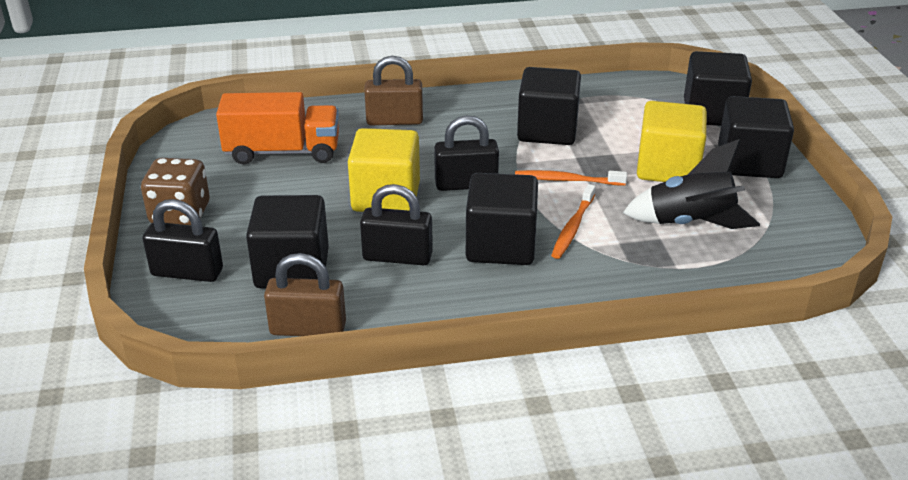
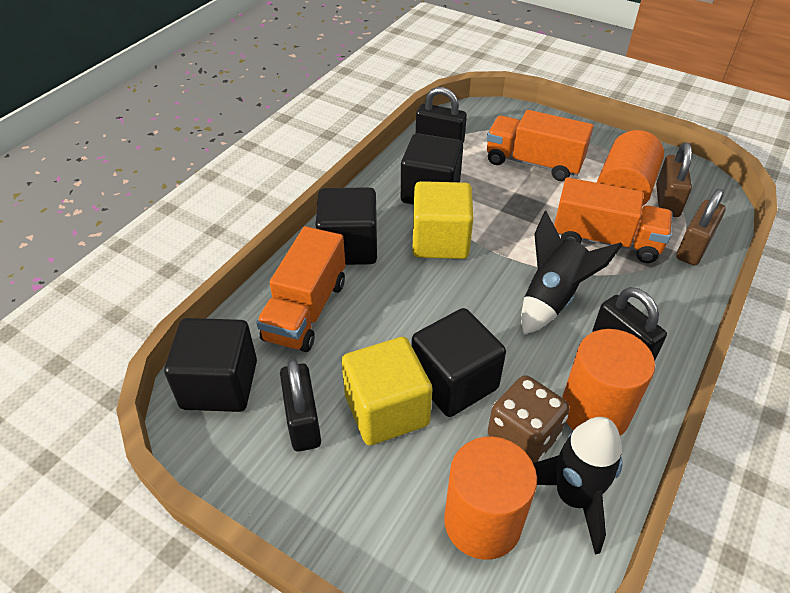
black cube: [246,195,329,288] [466,173,538,265] [517,67,581,145] [684,51,752,126] [718,96,794,178] = 5 -> [164,318,257,412] [316,187,377,265] [401,133,463,205] [411,308,506,417] = 4
black rocket: [623,139,760,229] = 1 -> [521,211,622,335] [533,417,622,555] = 2
orange cylinder: none = 0 -> [444,437,537,560] [562,329,655,436] [597,130,664,206] = 3
orange toothbrush: [515,170,627,186] [551,184,596,259] = 2 -> none = 0
orange truck: [216,92,339,164] = 1 -> [256,226,345,352] [487,110,593,181] [554,177,673,263] = 3

